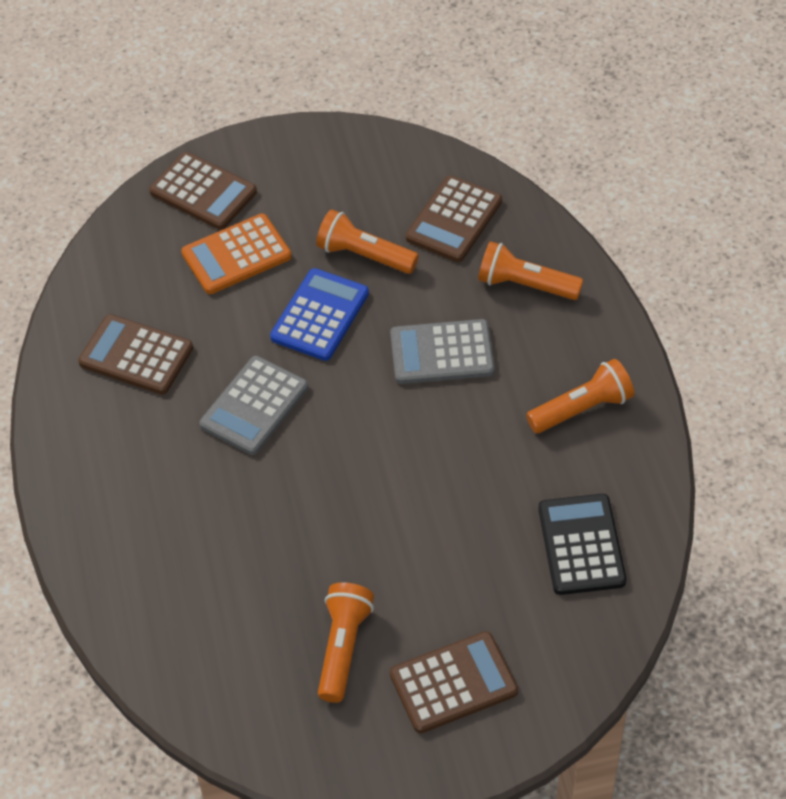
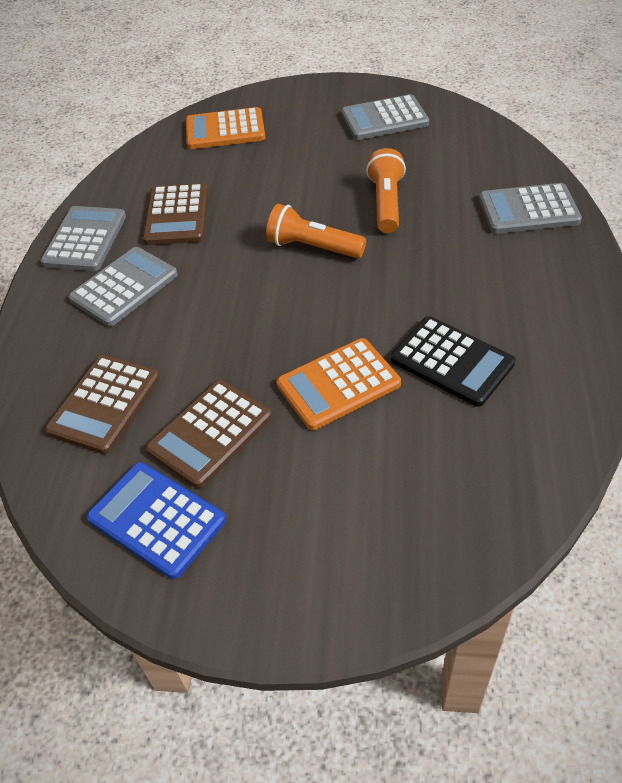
brown calculator: [78,314,193,394] [149,152,257,230] [390,631,518,733] [406,175,502,262] = 4 -> [45,355,160,454] [143,183,208,245] [146,380,272,488] = 3
grey calculator: [199,356,308,455] [390,319,495,384] = 2 -> [40,206,126,271] [69,247,178,327] [341,94,429,140] [479,183,582,234] = 4
orange calculator: [181,214,292,294] = 1 -> [186,107,265,149] [276,338,401,430] = 2
orange flashlight: [316,210,419,274] [318,582,374,703] [478,241,583,300] [526,359,634,433] = 4 -> [266,204,366,259] [366,148,406,233] = 2

